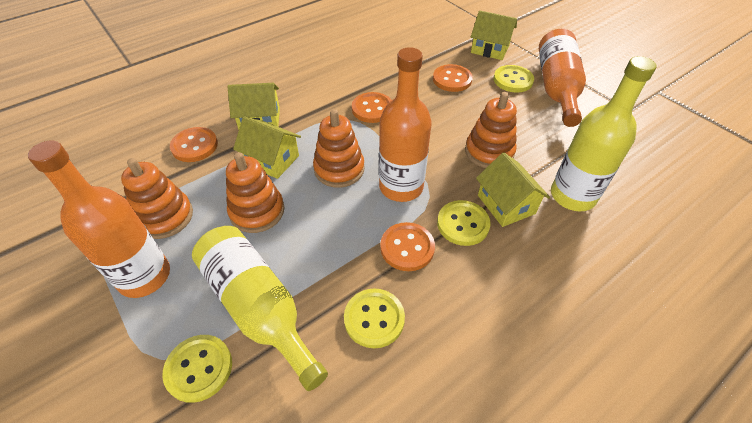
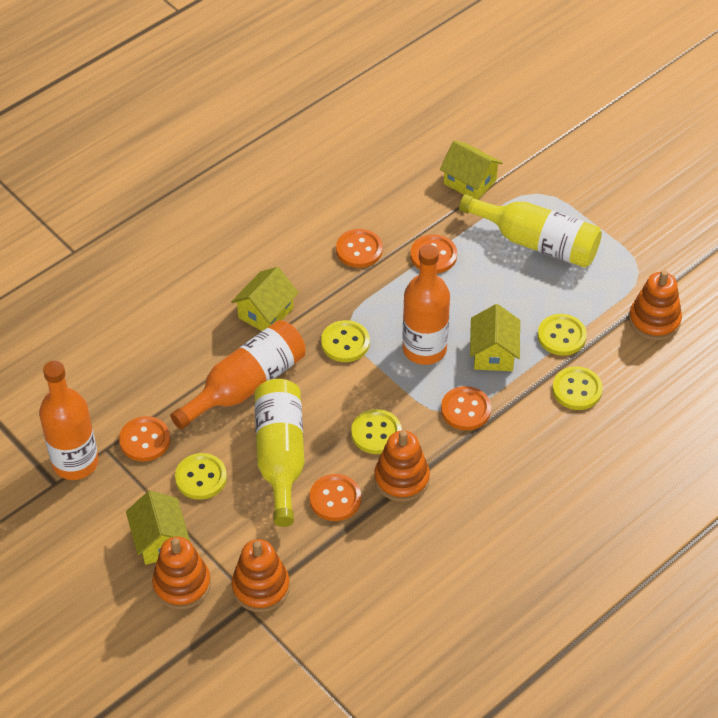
orange button: [170,127,218,162] [352,92,391,123] [380,222,435,271] [433,64,473,92] = 4 -> [119,416,170,461] [309,474,361,521] [336,229,383,268] [410,234,457,274] [441,386,491,430] = 5
yellow button: [162,335,232,403] [344,288,405,348] [437,200,491,246] [493,65,534,93] = 4 -> [175,453,227,500] [321,320,370,362] [351,409,402,454] [538,314,587,356] [552,366,603,410] = 5

